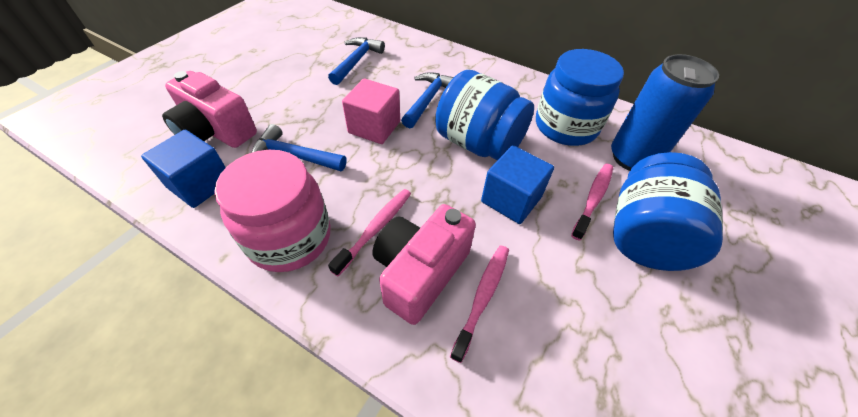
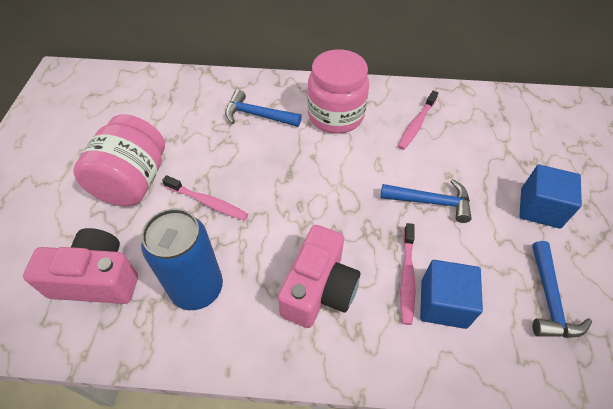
blue jar: [435,70,534,160] [536,49,624,146] [613,152,723,271] = 3 -> none = 0
pink cube: [342,78,400,144] = 1 -> none = 0
pink jar: [214,150,331,272] = 1 -> [73,114,165,207] [307,49,369,133] = 2

